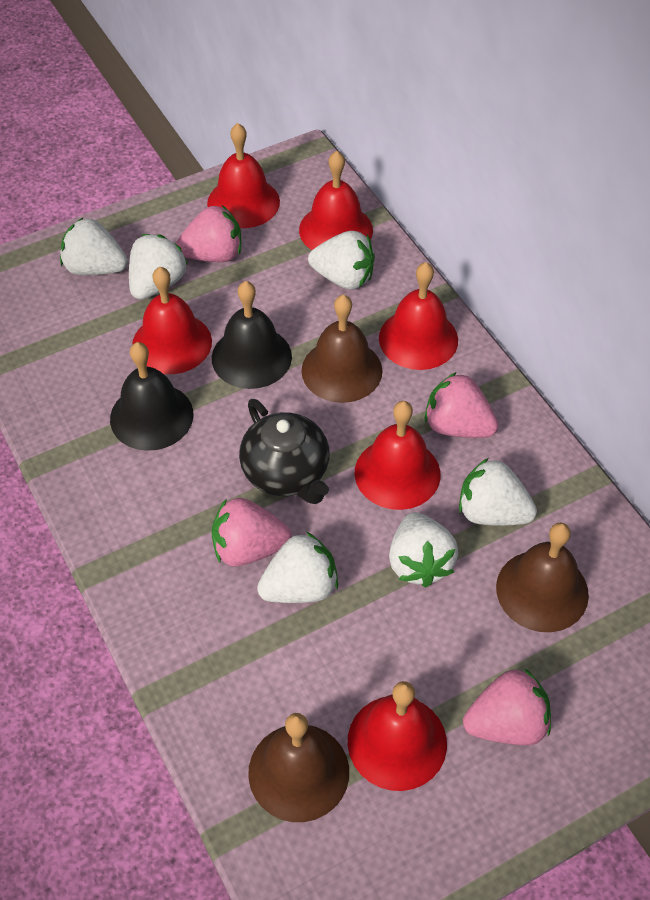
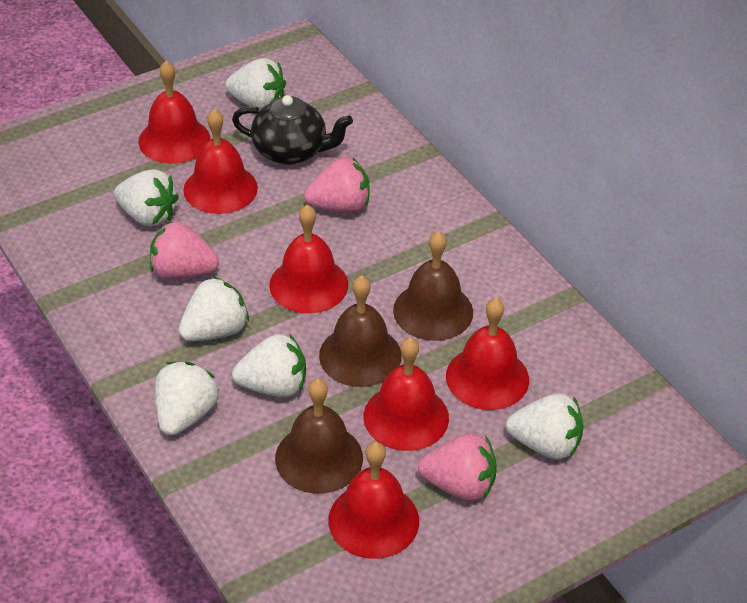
black bell: [110,342,193,451] [212,281,292,389] = 2 -> none = 0
pink strawberry: [176,205,241,262] [211,498,292,566] [425,372,498,438] [463,668,551,745] = 4 -> [150,222,219,280] [304,157,370,213] [418,433,497,501] = 3

